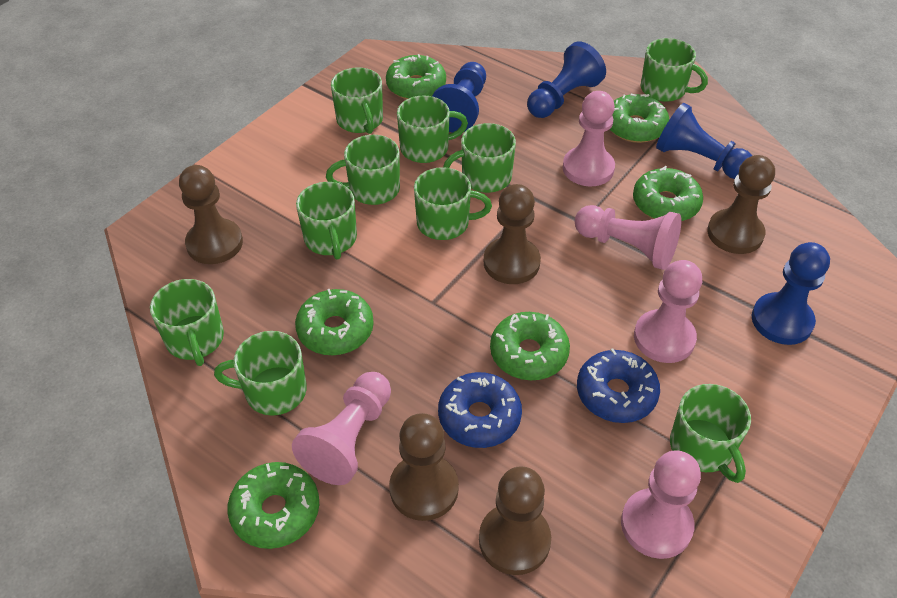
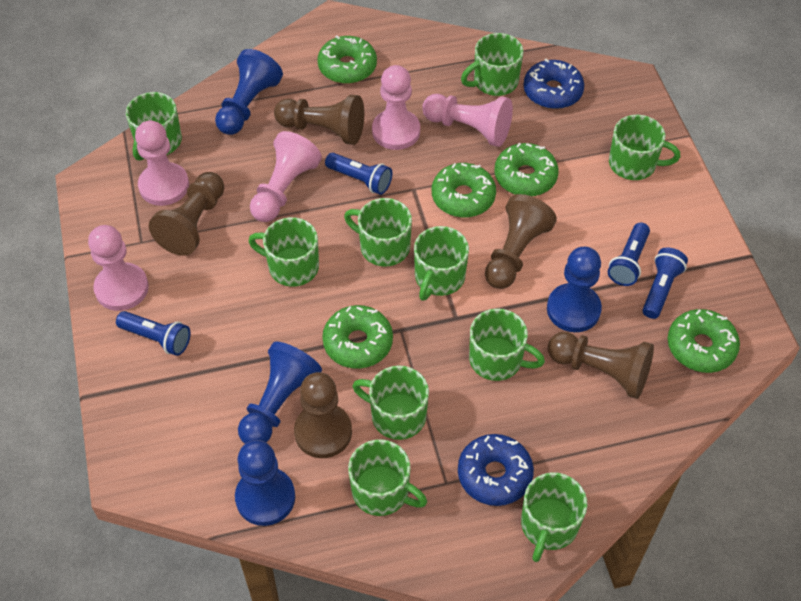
blue flashlight: none = 0 -> [116,311,191,356] [325,153,392,195] [608,222,650,286] [643,248,688,319] = 4
green donut: [227,462,319,549] [295,289,374,355] [386,54,446,99] [490,312,570,380] [610,94,669,143] [633,166,703,221] = 6 -> [318,35,377,84] [322,305,393,369] [432,163,496,217] [494,143,559,196] [668,309,740,373] = 5

